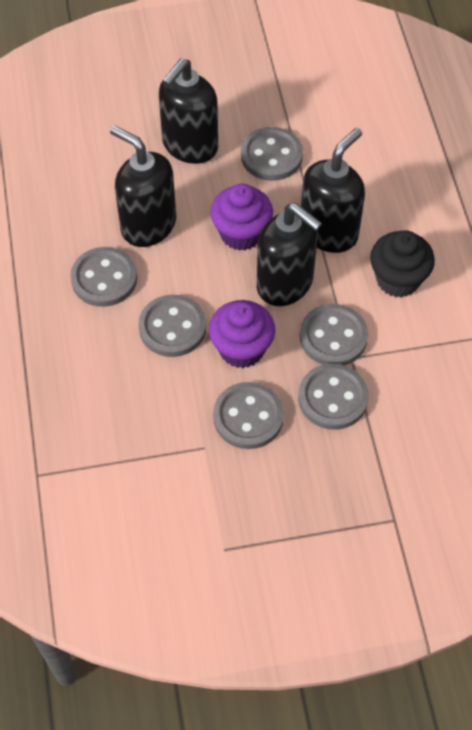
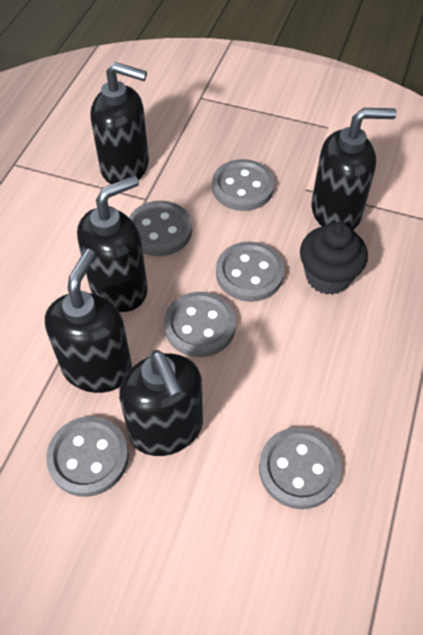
black soap dispenser: [110,125,176,247] [159,58,218,164] [257,203,322,306] [301,128,365,253] = 4 -> [45,249,132,393] [77,176,148,312] [90,62,149,184] [119,350,203,456] [311,108,397,230] = 5
purple cupcake: [209,300,275,368] [210,184,273,251] = 2 -> none = 0

